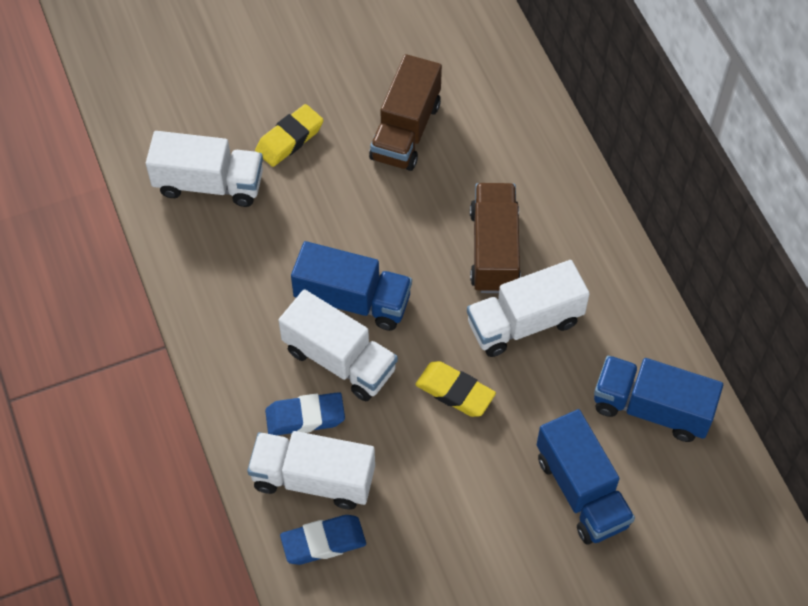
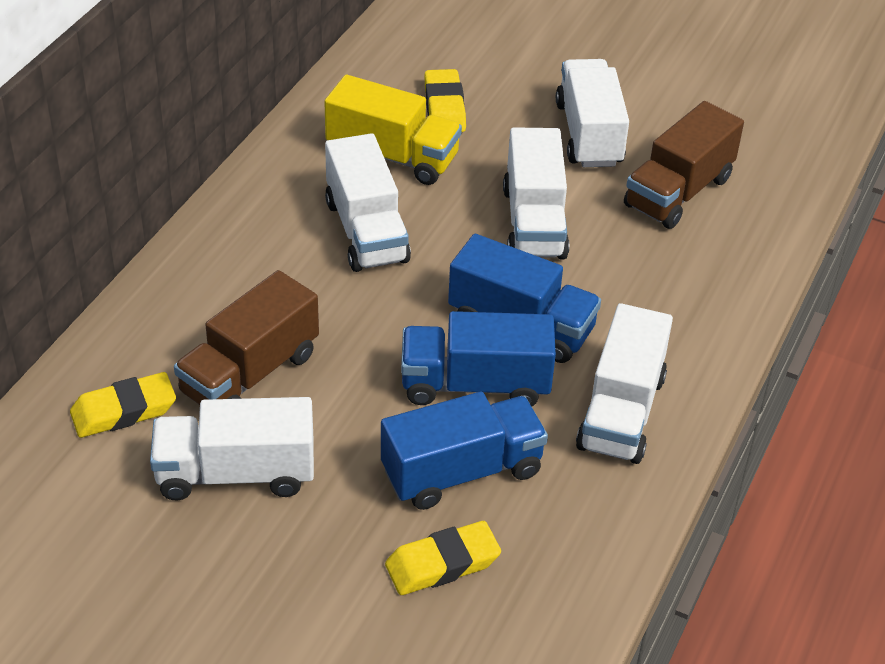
blue eraser: [265,392,345,435] [280,515,366,565] = 2 -> none = 0
white truck: [146,131,263,207] [247,431,375,510] [278,289,398,401] [467,260,590,357] = 4 -> [150,397,314,501] [325,133,411,272] [503,127,569,260] [556,59,629,167] [576,303,673,464] = 5
yellow eraser: [255,104,324,167] [415,361,496,417] = 2 -> [70,372,176,438] [385,521,501,595] [424,69,466,132] = 3
yellow truck: none = 0 -> [324,75,462,185] = 1

